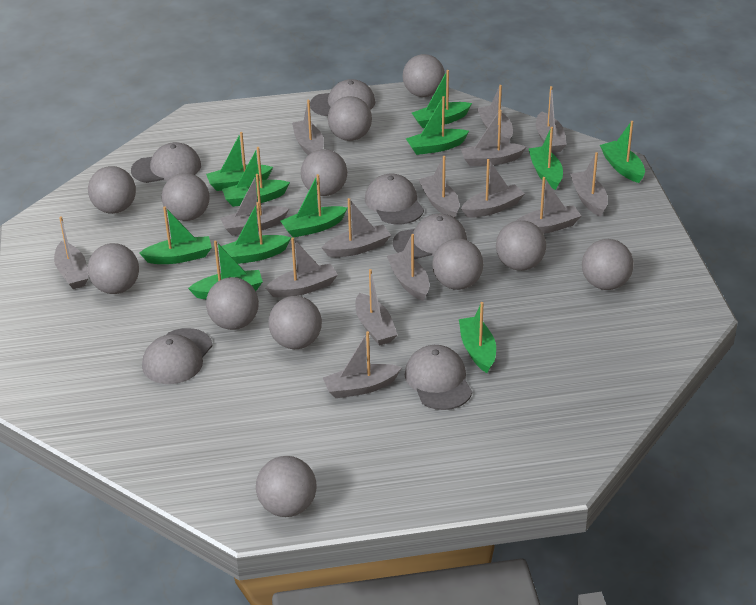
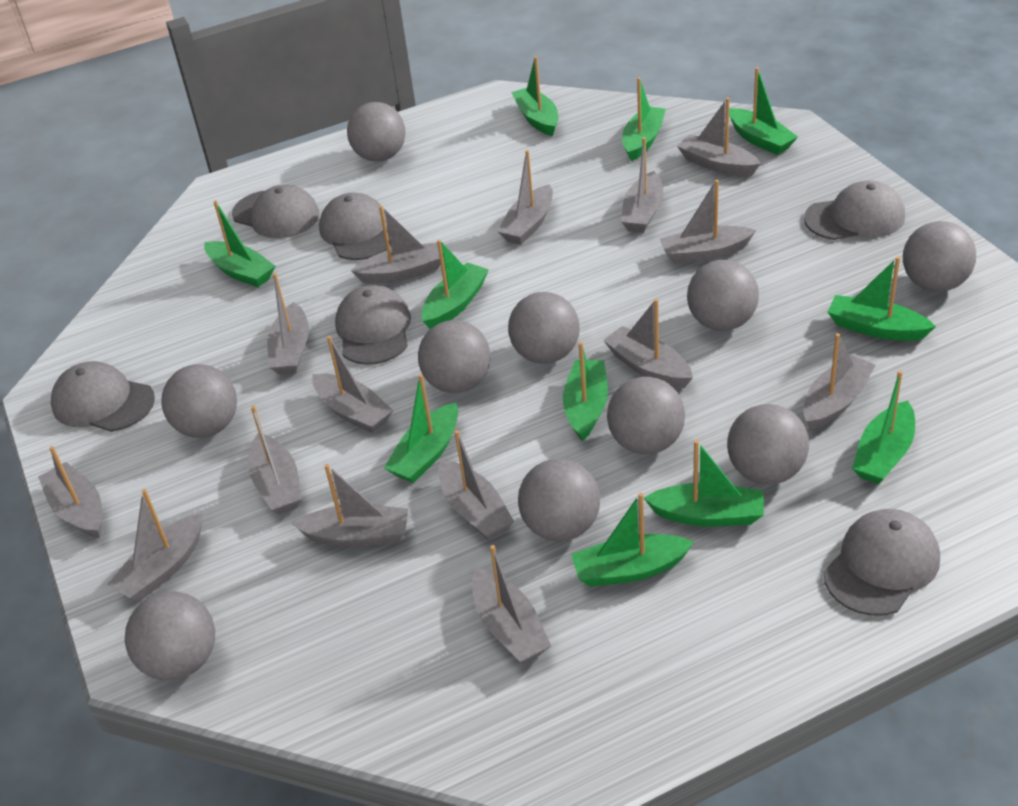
grey ball: [88,166,136,214] [88,243,139,294] [162,173,210,221] [206,277,259,330] [256,456,317,517] [268,296,322,349] [301,149,347,196] [328,96,372,141] [403,54,445,97] [432,239,483,290] [496,220,546,271] [582,239,633,290] = 12 -> [125,591,215,680] [162,364,237,438] [347,102,406,161] [418,320,491,393] [508,292,580,364] [518,459,600,541] [607,377,685,454] [687,260,759,331] [727,404,809,484] [903,221,976,292] = 10

